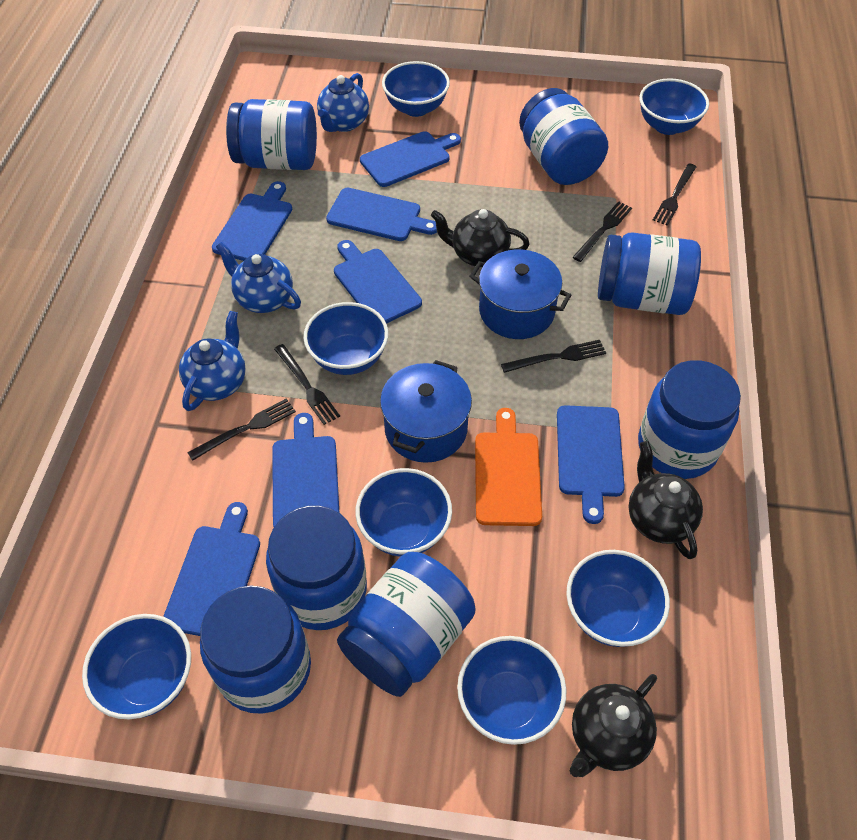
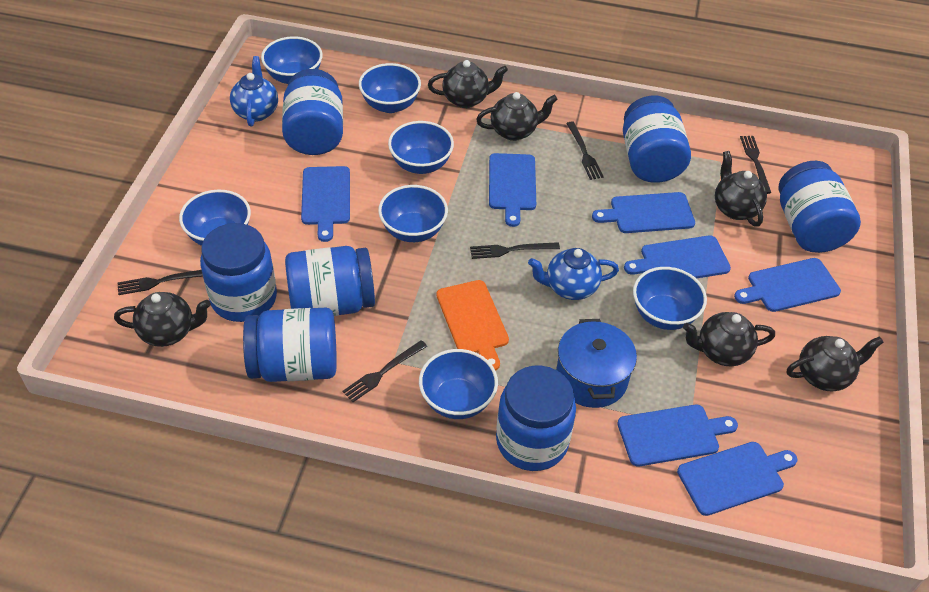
black teapot: [431,209,529,267] [570,674,657,777] [628,441,703,559] = 3 -> [114,292,211,347] [428,60,508,108] [476,92,557,141] [683,312,775,366] [715,151,767,227] [787,336,884,391] = 6
blue pot: [380,360,472,463] [469,249,571,339] = 2 -> [556,319,637,408] = 1
blue teapot: [179,311,246,411] [216,242,301,313] [317,73,369,132] = 3 -> [230,56,278,127] [528,248,619,300] = 2

